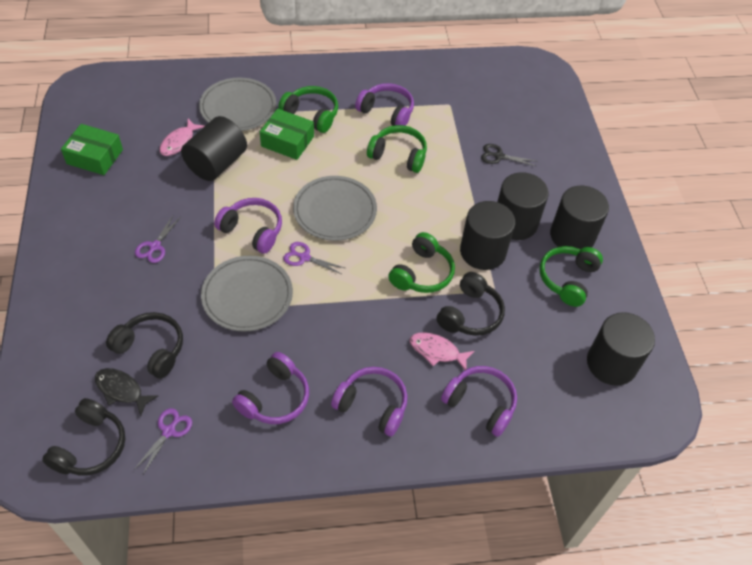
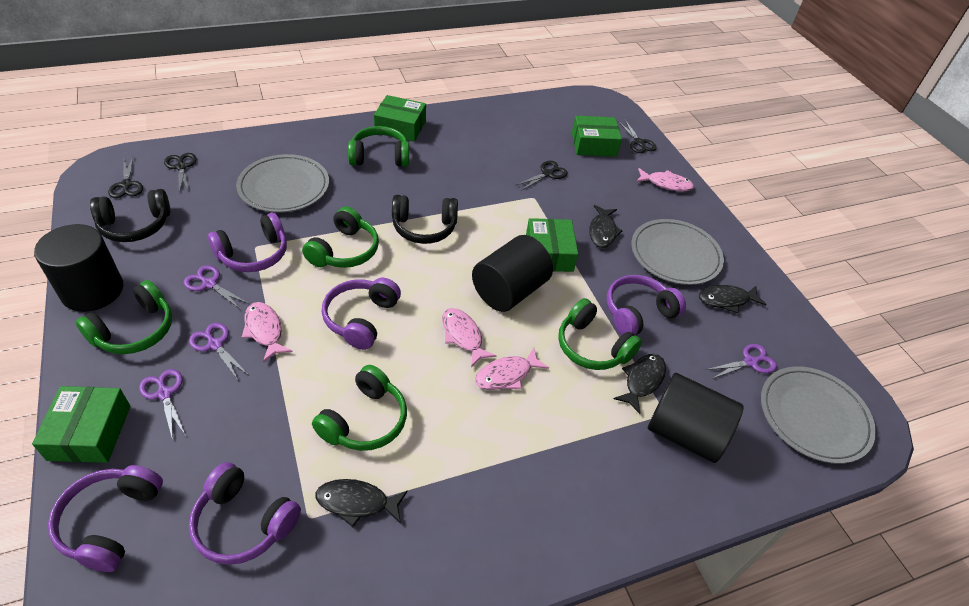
black cylinder: [181,116,247,181] [460,201,515,270] [497,172,549,240] [550,185,609,249] [587,312,655,386] = 5 -> [34,224,123,312] [472,235,553,312] [648,373,743,463] = 3
black fish: [95,368,158,416] = 1 -> [316,479,408,527] [589,205,623,248] [613,354,666,414] [699,285,767,313] = 4
black headphones: [42,398,125,475] [106,312,183,379] [437,272,505,336] = 3 -> [90,189,170,242] [392,195,458,244] = 2
black scissors: [481,144,536,166] = 1 -> [108,157,143,198] [164,153,196,193] [515,161,568,191] [618,120,657,153] = 4
green box: [61,124,123,175] [260,108,314,160] = 2 -> [32,386,131,463] [374,95,426,142] [526,218,578,272] [572,116,622,157] = 4
green headphones: [278,86,338,133] [367,125,427,173] [388,232,455,293] [539,246,603,307] = 4 -> [76,280,172,354] [302,206,379,268] [312,365,407,451] [348,126,409,167] [558,298,642,370] = 5
pink fish: [159,119,205,156] [410,332,475,370] = 2 -> [242,302,293,362] [442,308,496,367] [475,347,549,390] [636,168,694,191] = 4
purple scissors: [134,408,192,474] [135,216,181,263] [283,242,345,274] = 3 -> [139,369,186,441] [184,265,249,309] [189,323,248,380] [706,344,777,379] = 4

